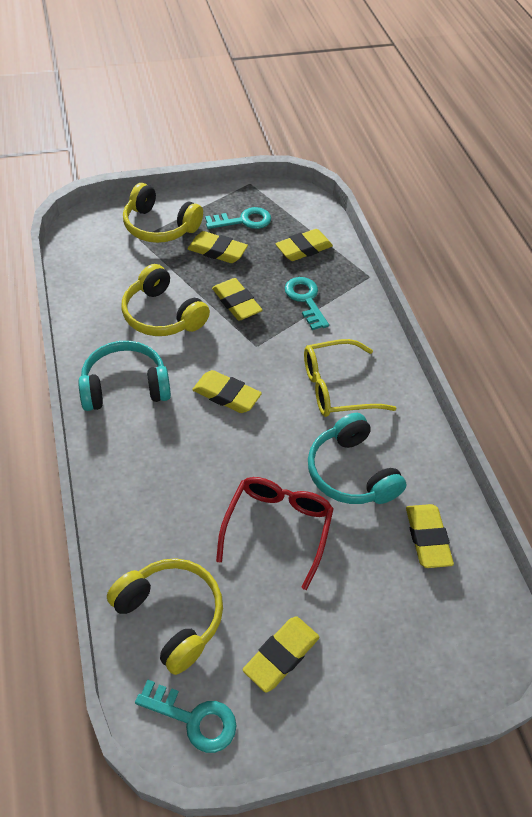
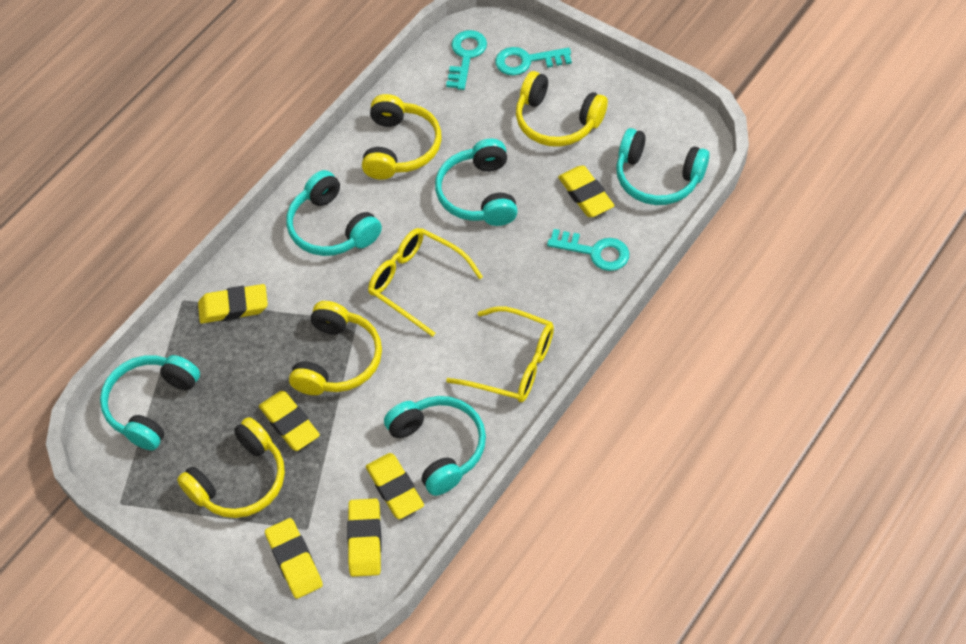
red glasses: [216,477,334,590] = 1 -> none = 0
turquoise headphones: [78,341,171,411] [308,413,406,504] = 2 -> [100,355,200,450] [286,170,382,256] [384,396,486,496] [435,139,518,226] [616,128,710,205] = 5
yellow glasses: [304,339,397,417] = 1 -> [368,228,483,337] [446,306,554,402] = 2
yellow headphones: [107,558,223,675] [121,264,210,336] [123,183,203,243] = 3 -> [177,417,285,518] [289,301,382,395] [362,94,442,180] [516,71,608,147] = 4

